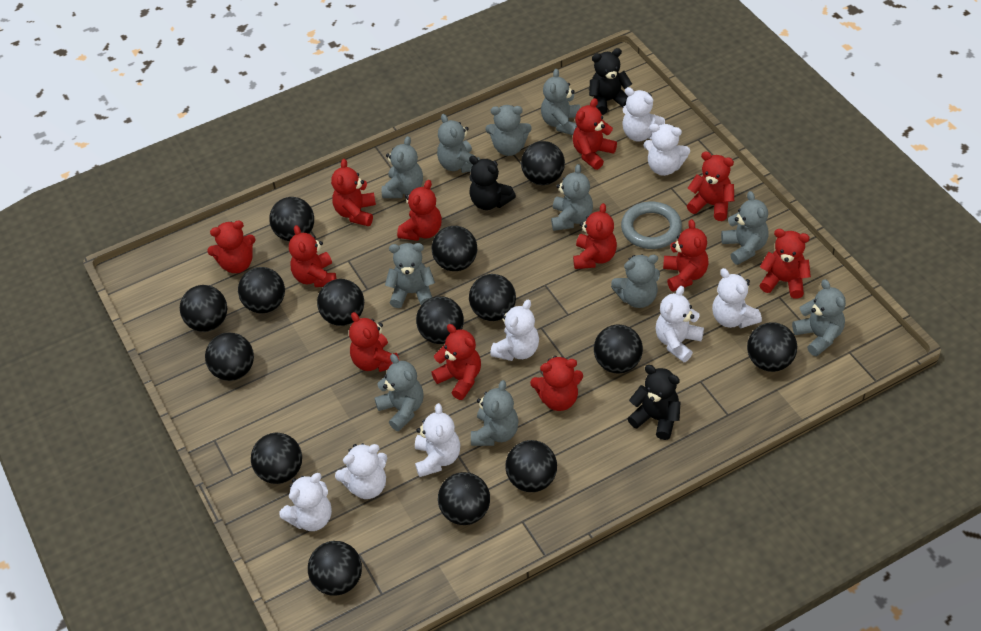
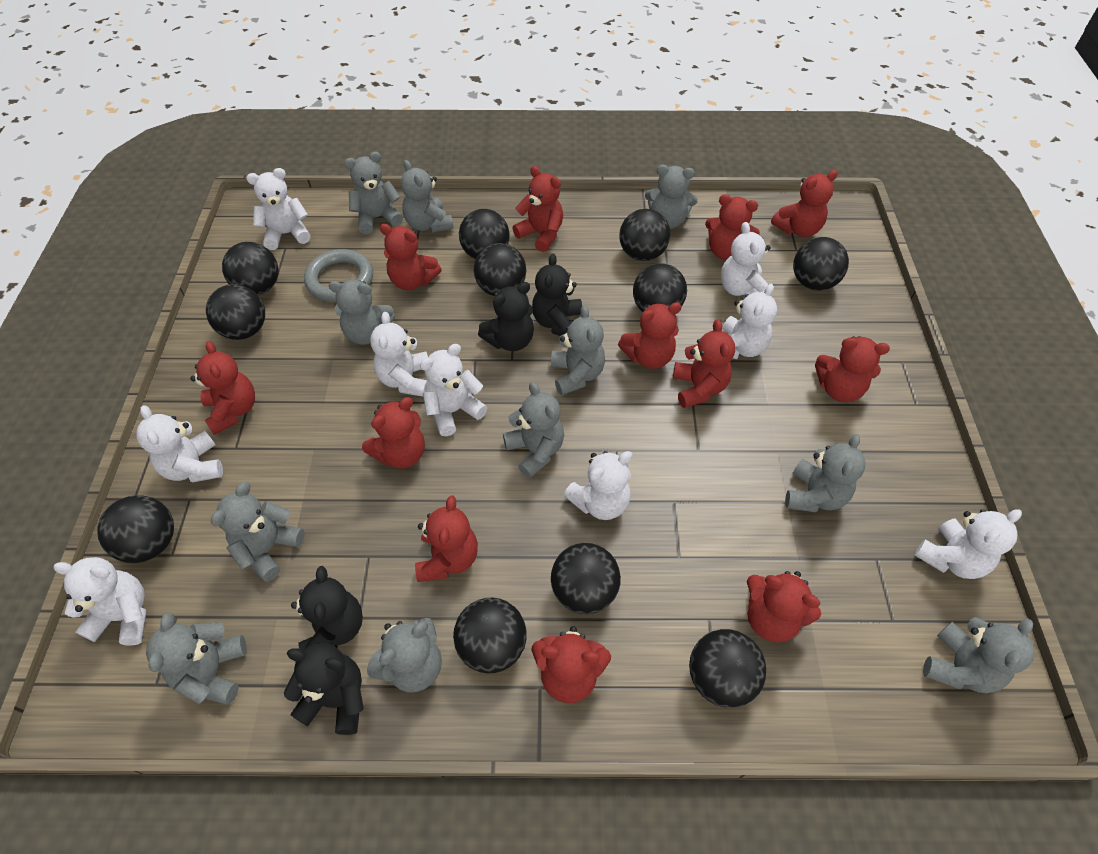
black ball: [180,285,227,332] [205,332,254,381] [238,267,285,313] [251,433,302,484] [269,197,314,241] [308,541,362,596] [317,279,364,326] [416,296,464,344] [432,226,477,271] [438,472,490,525] [469,274,516,321] [505,440,557,492] [521,141,565,185] [594,325,643,374] [747,322,797,372] = 15 -> [97,495,174,563] [206,284,265,340] [222,242,279,295] [453,598,526,674] [459,209,510,259] [474,243,526,296] [551,543,621,614] [619,209,670,261] [633,263,687,312] [689,629,766,708] [793,237,849,291] = 11
black teddy bear: [469,156,516,210] [589,48,632,115] [627,365,680,440] = 3 -> [284,643,364,735] [291,566,363,651] [478,282,534,351] [532,253,582,336] = 4
white teddy bear: [279,473,332,531] [335,443,387,499] [415,403,460,477] [490,300,539,361] [623,87,665,142] [643,123,690,176] [656,286,704,362] [712,268,762,328] = 8 -> [53,557,147,646] [136,405,223,482] [247,168,311,250] [370,312,428,397] [420,344,488,436] [564,451,632,520] [721,222,771,299] [723,284,777,359] [915,509,1022,579] = 9

